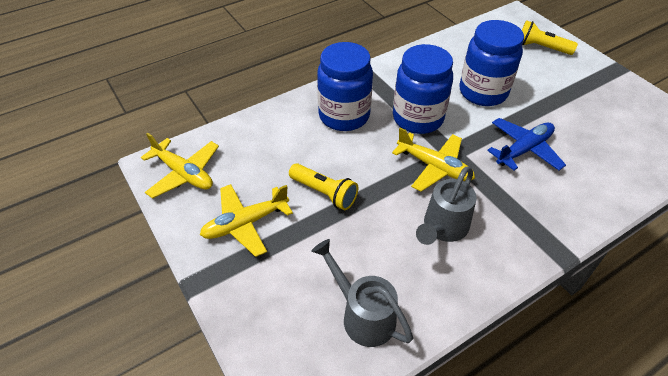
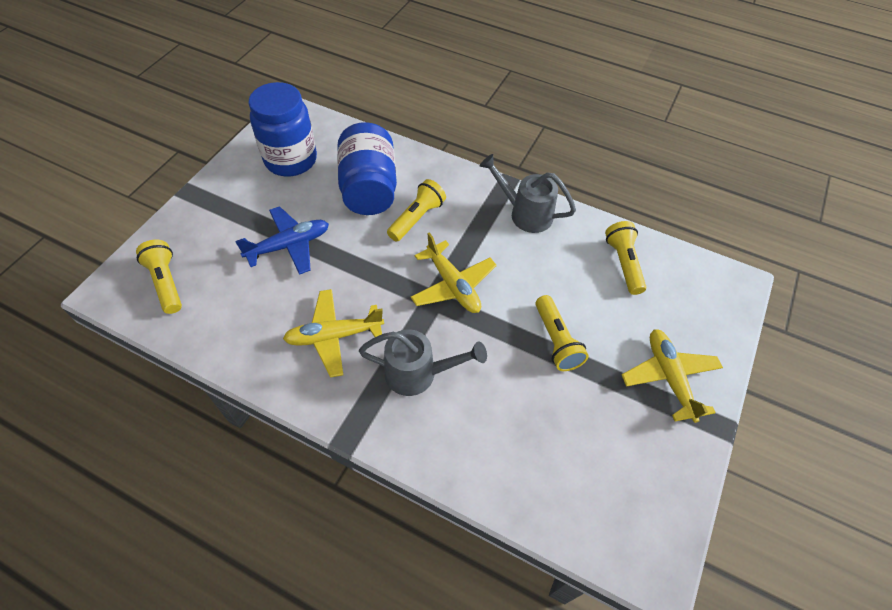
blue jar: [317,42,373,131] [393,44,453,134] [460,20,524,106] = 3 -> [249,82,317,176] [337,122,397,215] = 2
yellow flashlight: [289,163,358,210] [522,20,578,55] = 2 -> [136,240,182,314] [387,179,446,242] [535,295,589,371] [605,221,646,295] = 4

